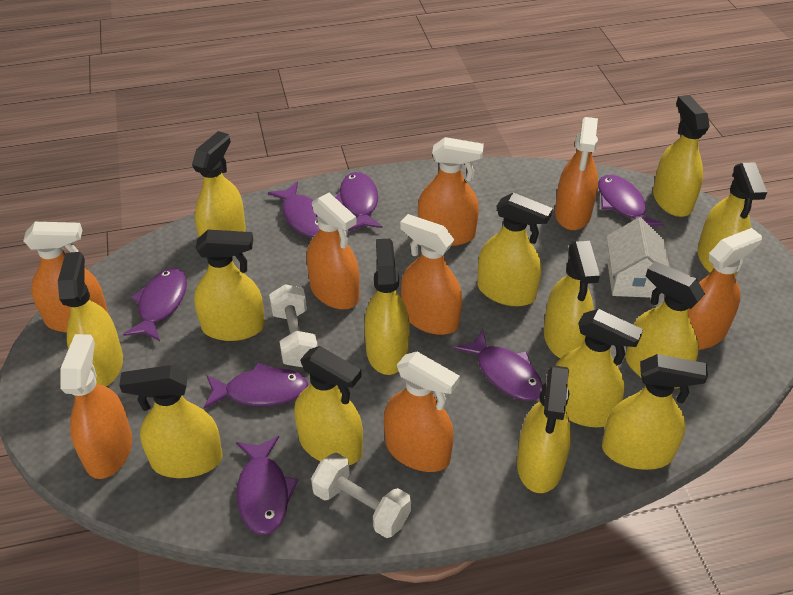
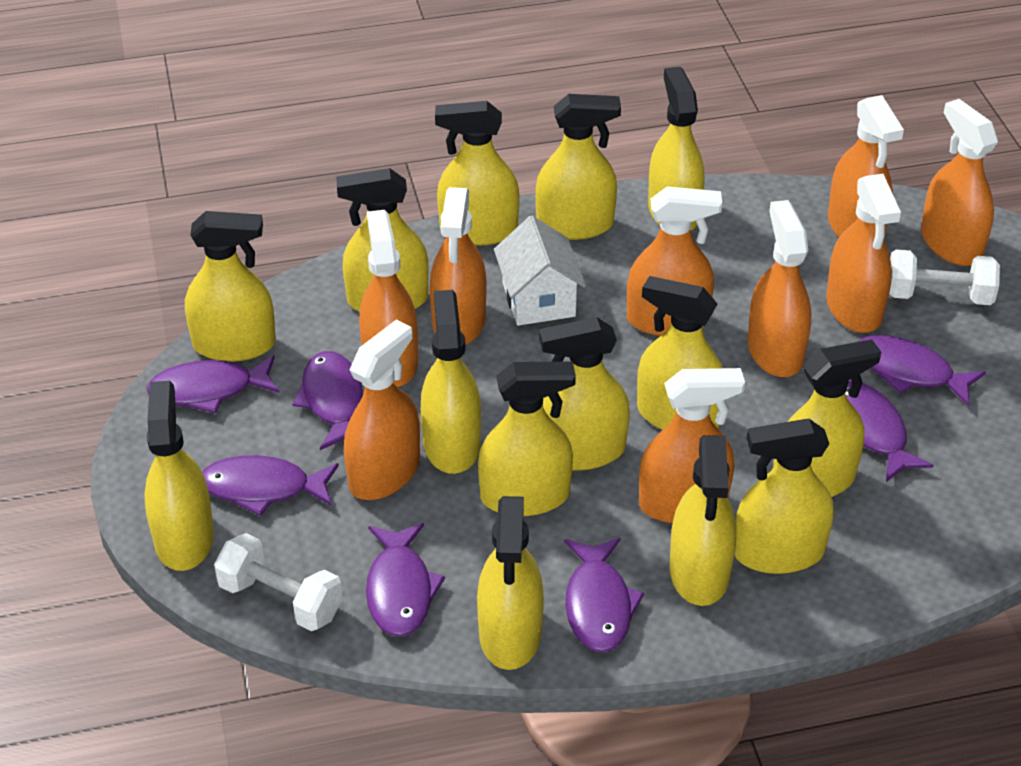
orange spray bottle: [23,222,108,332] [60,334,132,479] [307,193,360,309] [384,352,460,472] [400,214,462,335] [418,137,484,246] [555,117,598,230] [688,228,762,350] = 8 -> [344,320,420,500] [359,210,418,387] [430,187,487,345] [627,186,722,336] [639,368,745,523] [747,200,812,377] [826,174,901,333] [828,95,904,238] [921,99,998,266] = 9

